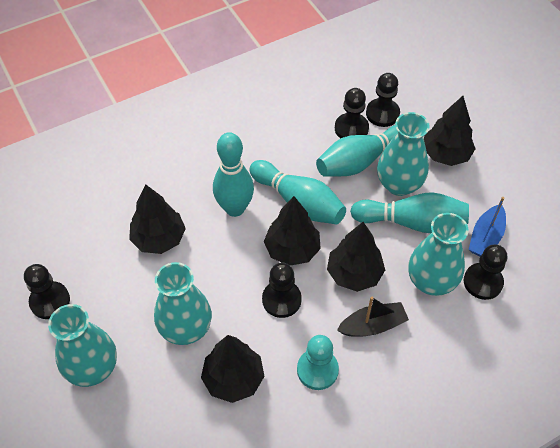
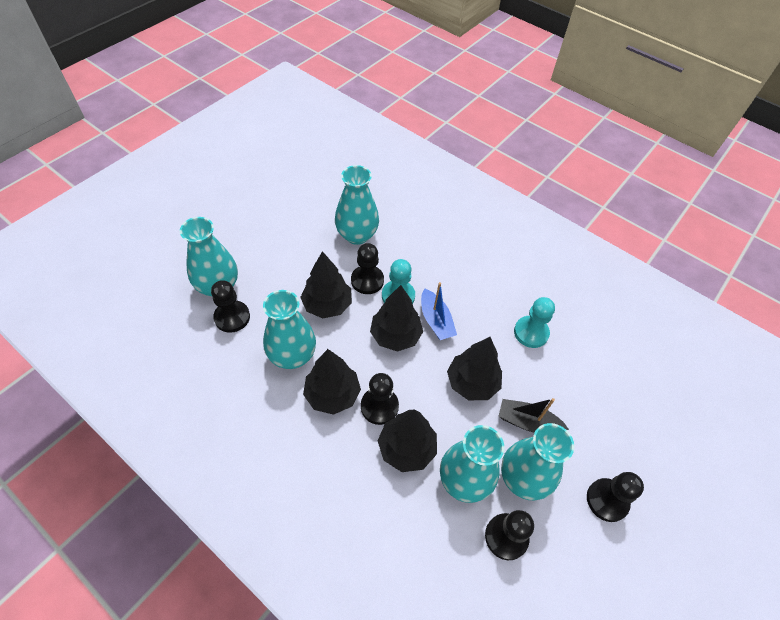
turquoise bowling pin: [213,132,254,217] [250,160,346,224] [316,125,398,177] [350,192,469,233] = 4 -> none = 0
turquoise pawn: [297,335,339,390] = 1 -> [382,259,415,304] [514,297,555,348] = 2
turquoise vase: [48,304,117,387] [154,262,212,345] [377,112,430,196] [408,213,468,296] = 4 -> [180,217,238,297] [263,290,316,369] [335,165,379,245] [440,425,504,503] [501,423,574,500] = 5

